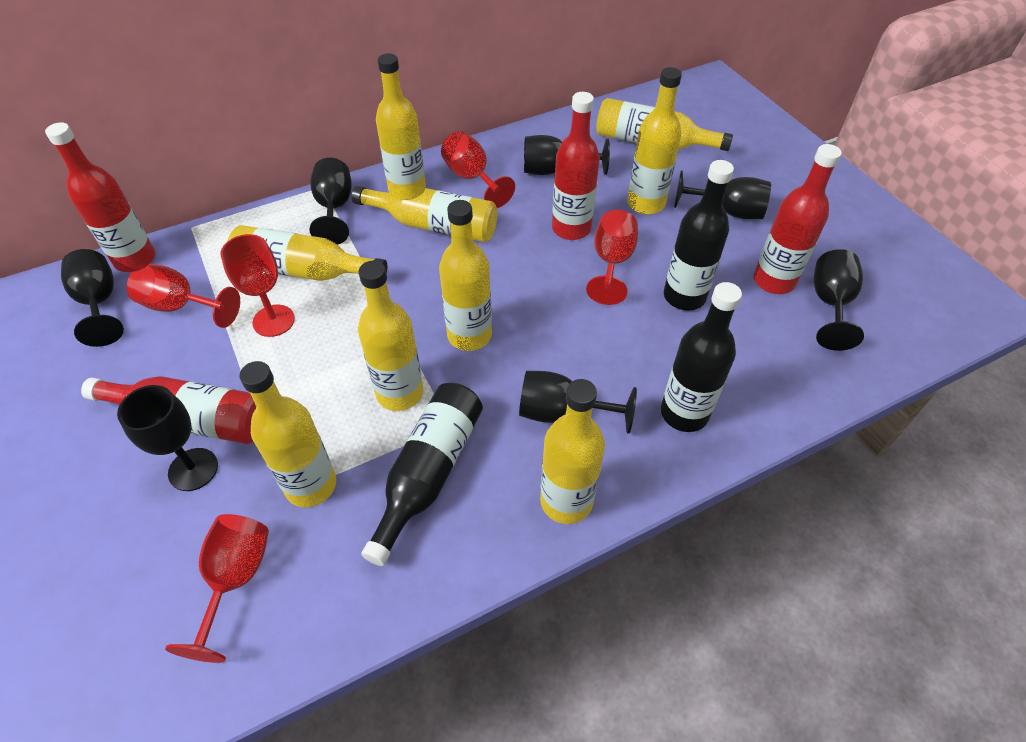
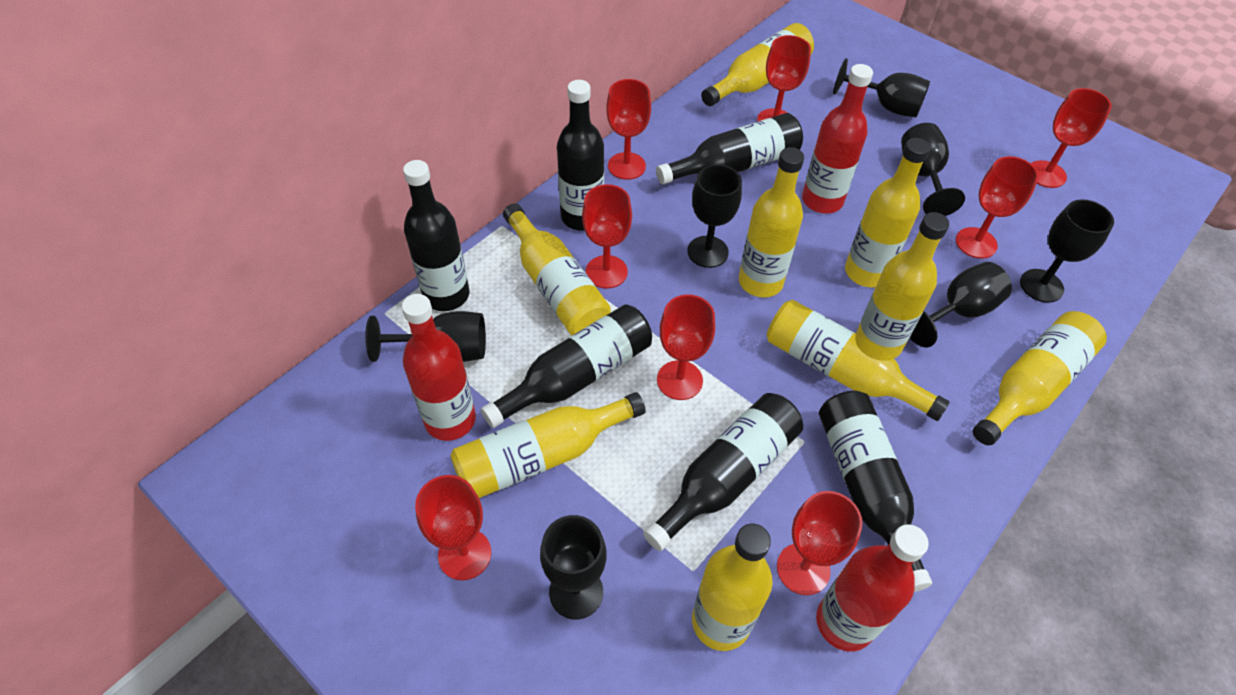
black bottle: [361,383,483,566] [661,282,742,432] [664,160,734,311] = 3 -> [403,160,469,311] [481,304,652,428] [557,80,604,231] [643,393,803,551] [656,113,803,184] [819,391,932,592] = 6
red bottle: [45,122,155,272] [81,376,256,444] [552,92,600,240] [754,144,842,294] = 4 -> [402,294,476,441] [802,64,873,213] [816,524,929,651] = 3
red goblet: [127,263,240,328] [165,514,269,663] [221,234,295,337] [441,131,515,208] [586,210,638,305] = 5 -> [415,475,491,580] [582,184,632,289] [606,79,651,180] [657,294,715,400] [757,35,811,122] [777,491,863,595] [956,156,1039,259] [1031,88,1112,188] = 8

